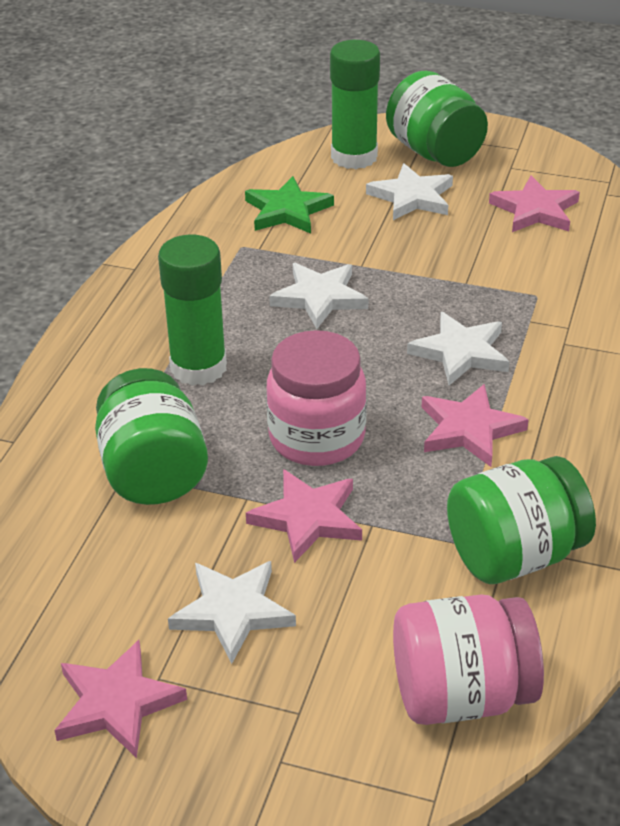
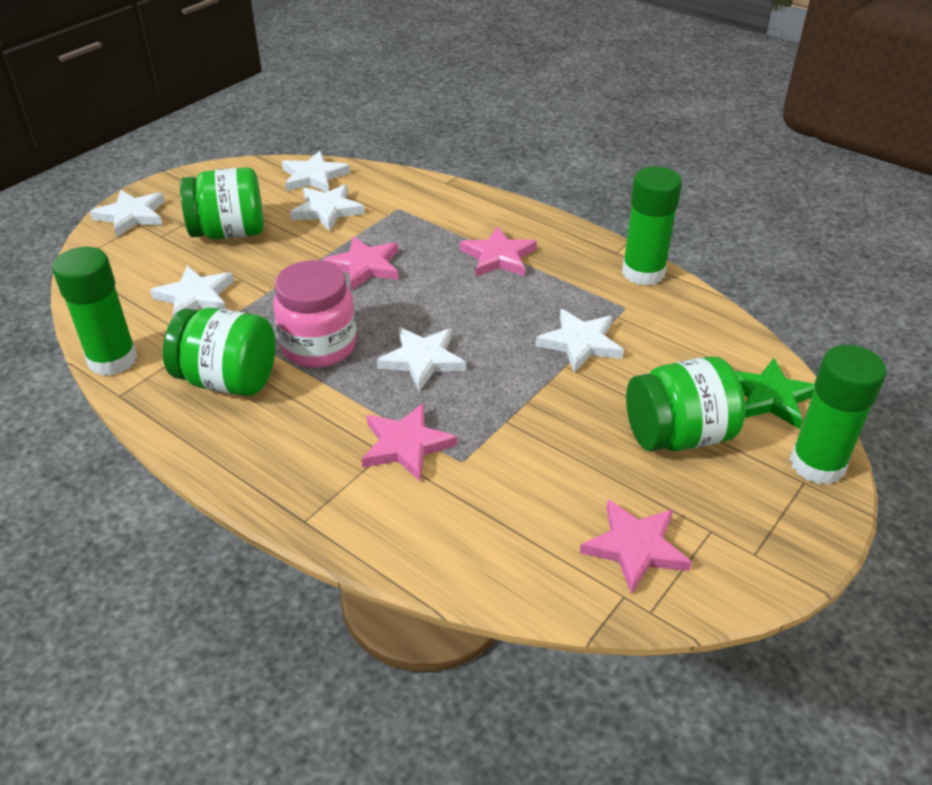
green glue stick: [158,235,227,386] [330,40,380,169] = 2 -> [52,247,138,376] [622,166,682,286] [790,345,886,485] = 3
pink jar: [266,330,367,466] [393,594,544,725] = 2 -> [273,260,357,368] = 1
white star: [168,561,296,664] [269,263,368,329] [366,163,453,220] [407,312,510,386] = 4 -> [90,190,165,237] [150,266,234,316] [282,151,350,192] [290,184,365,231] [377,327,466,392] [536,309,624,373] = 6

